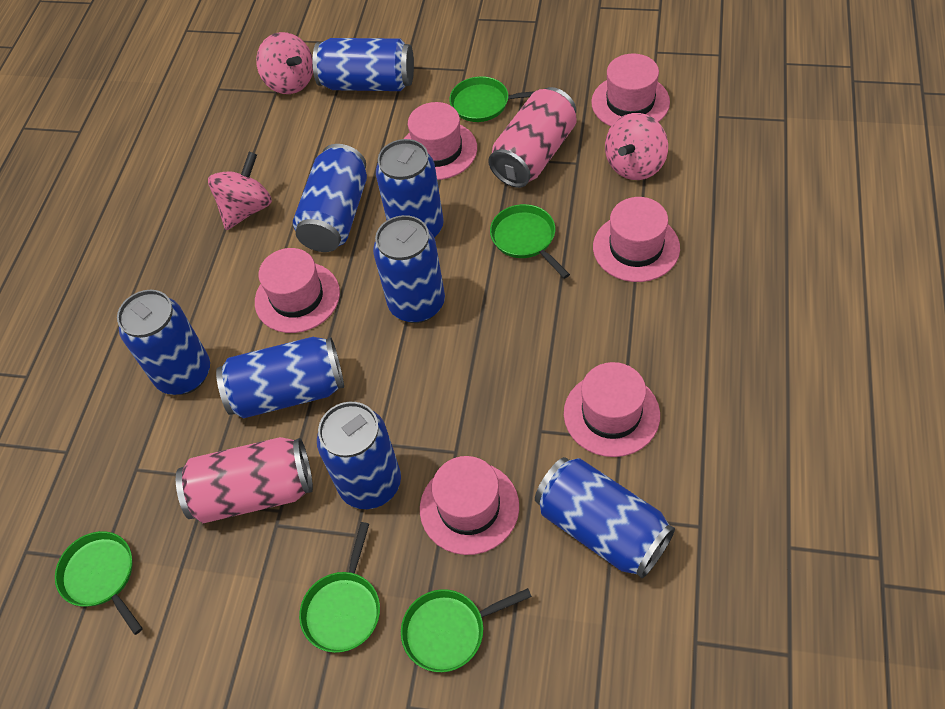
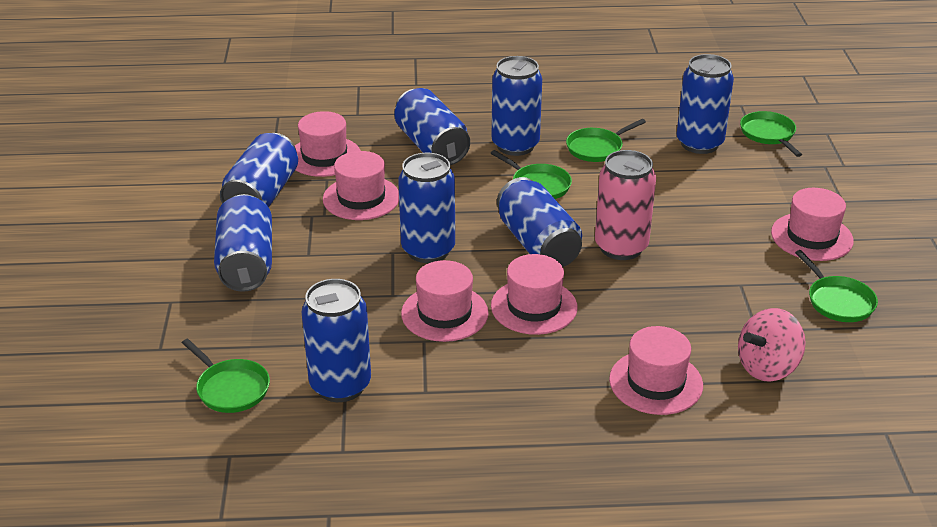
pink can: [176,437,313,523] [488,87,577,188] = 2 -> [595,150,656,260] = 1
pink spinning top: [208,152,272,230] [256,32,313,94] [605,113,668,180] = 3 -> [738,308,806,382] = 1

